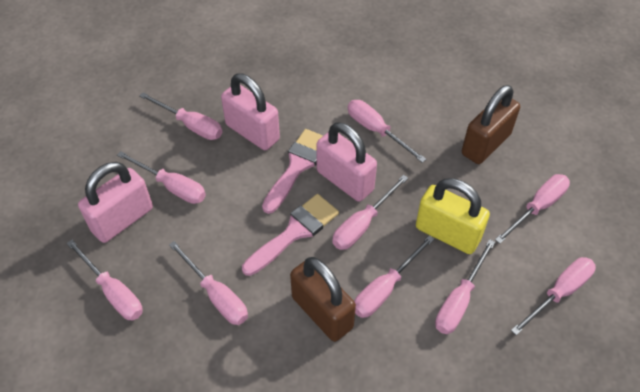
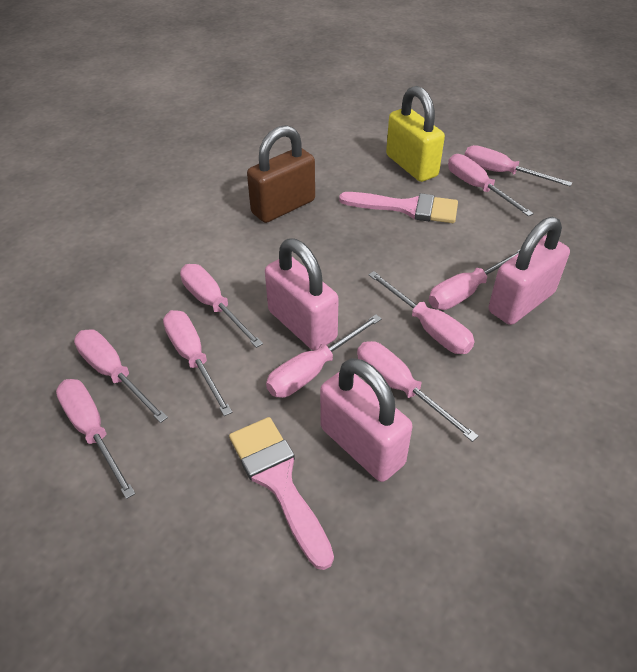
brown padlock: [290,257,356,342] [462,85,520,164] = 2 -> [247,125,315,223] = 1

